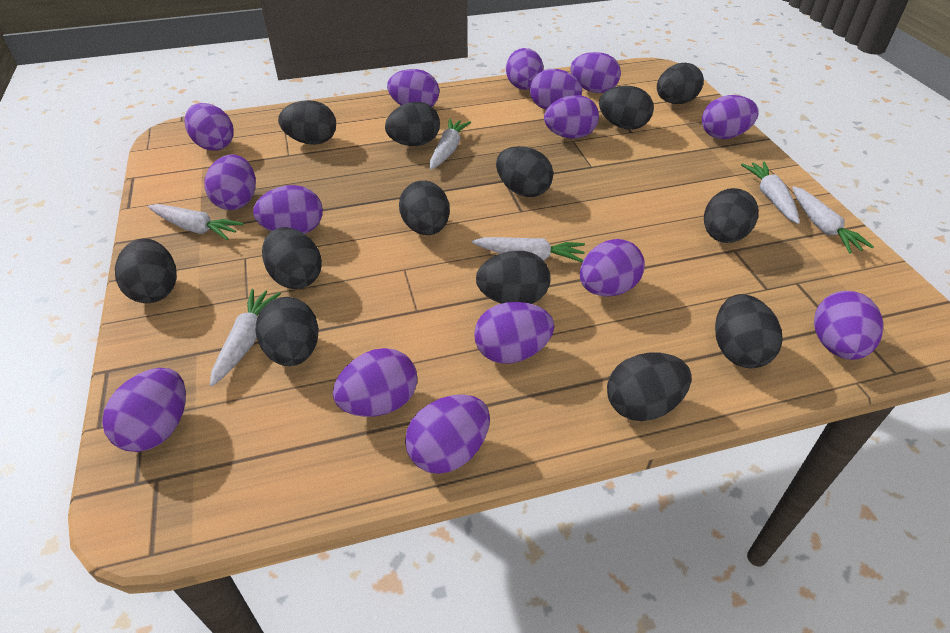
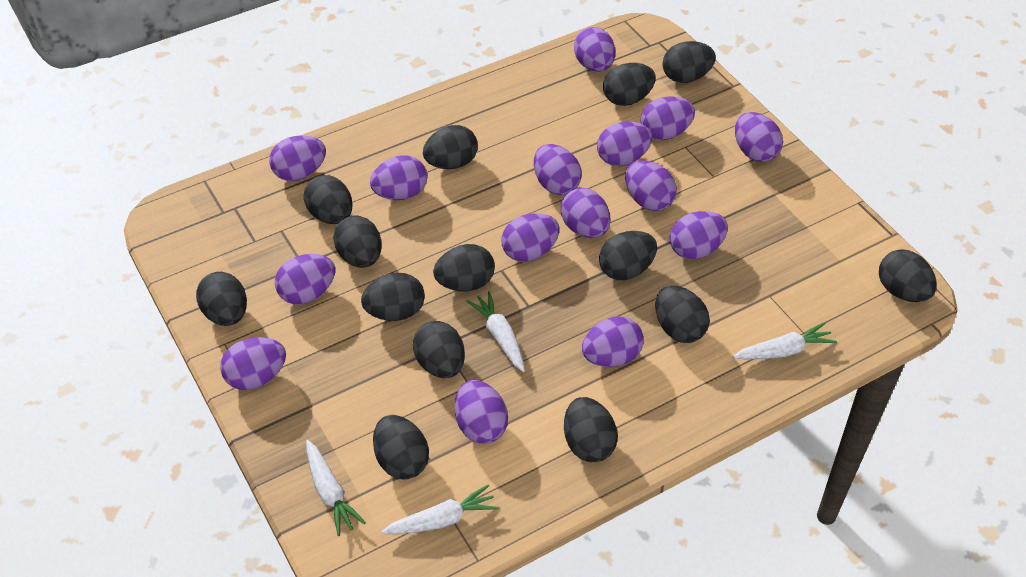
black egg: [115,239,177,303] [255,297,319,366] [262,227,322,289] [278,100,336,145] [385,102,440,146] [399,181,450,235] [476,251,551,304] [496,146,553,197] [599,86,654,130] [607,353,691,421] [657,63,704,104] [704,188,759,243] [715,294,783,368] = 13 -> [196,272,247,326] [304,175,353,224] [333,215,382,268] [361,273,425,321] [373,415,429,480] [413,321,465,378] [423,125,478,169] [433,244,495,291] [564,397,618,462] [599,231,657,280] [603,63,656,106] [655,285,710,343] [663,41,716,83] [879,249,937,302] = 14
white carrot: [148,204,244,240] [210,289,281,386] [430,118,471,170] [472,237,585,263] [741,162,800,224] [792,186,874,254] = 6 -> [306,440,366,536] [381,484,499,534] [466,291,525,372] [733,322,837,359] = 4

